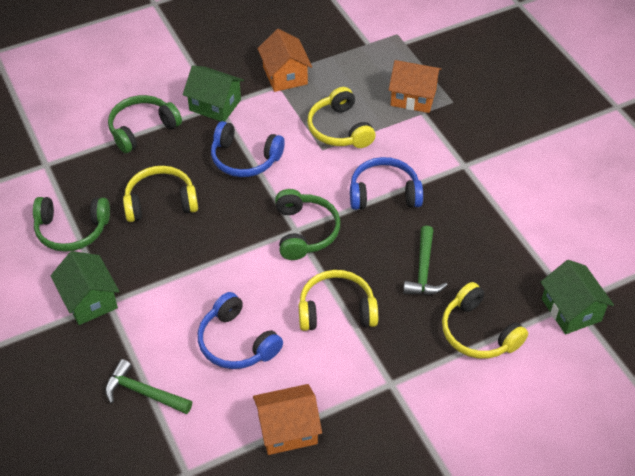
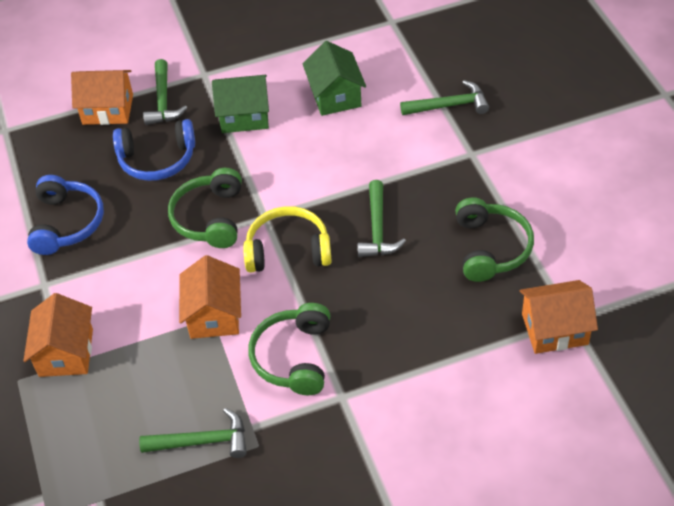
blue headphones: [198,292,283,369] [211,121,285,177] [350,157,423,210] = 3 -> [27,175,104,255] [113,119,195,181] = 2
green hammer: [105,359,192,414] [403,226,447,295] = 2 -> [139,408,247,458] [143,59,187,125] [357,180,406,257] [400,80,489,115] = 4
green house: [51,251,120,325] [183,65,244,121] [541,260,614,334] = 3 -> [212,75,269,133] [302,41,366,116] = 2
orange house: [253,384,322,455] [257,29,312,92] [389,60,442,113] = 3 -> [23,293,93,377] [71,70,133,125] [179,255,241,339] [520,280,598,354] = 4
yellow headphones: [123,166,198,222] [299,270,378,331] [307,87,376,148] [442,282,528,359] = 4 -> [243,206,332,273] = 1

